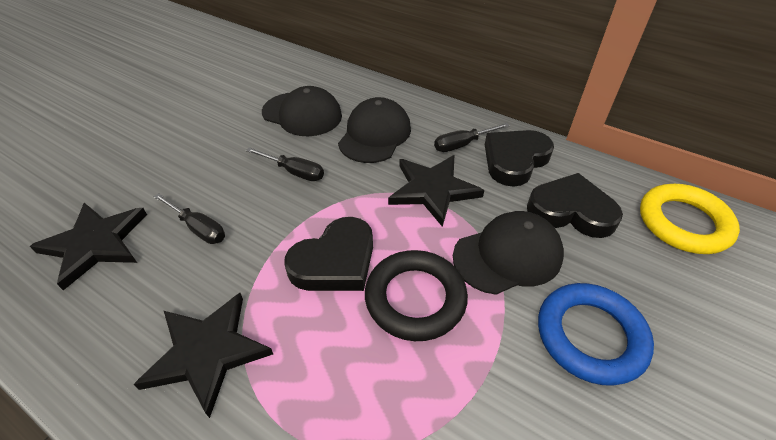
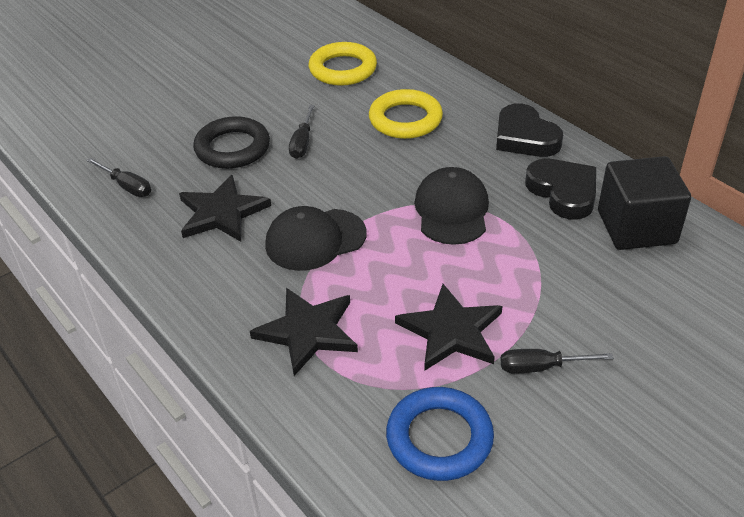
black cap: [262,86,342,136] [338,97,411,163] [453,211,564,295] = 3 -> [265,206,366,271] [414,167,489,245] = 2
black cube: none = 0 -> [598,156,691,250] = 1
black heart: [285,217,373,291] [485,130,554,187] [527,173,623,238] = 3 -> [496,103,563,157] [525,159,596,219] = 2
yellow ring: [640,184,740,254] = 1 -> [309,42,377,86] [369,89,443,139] = 2

